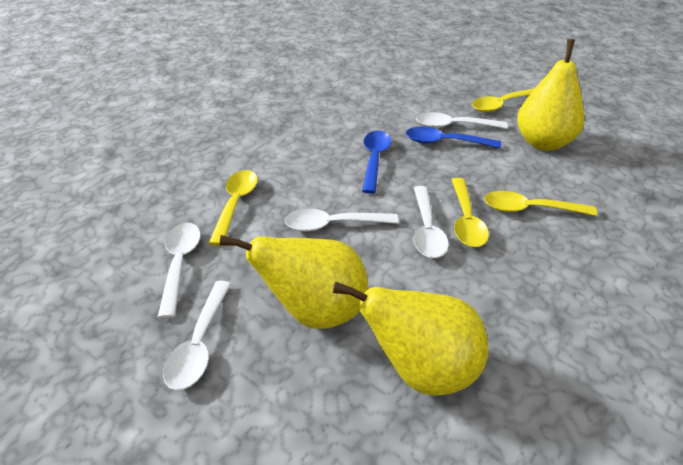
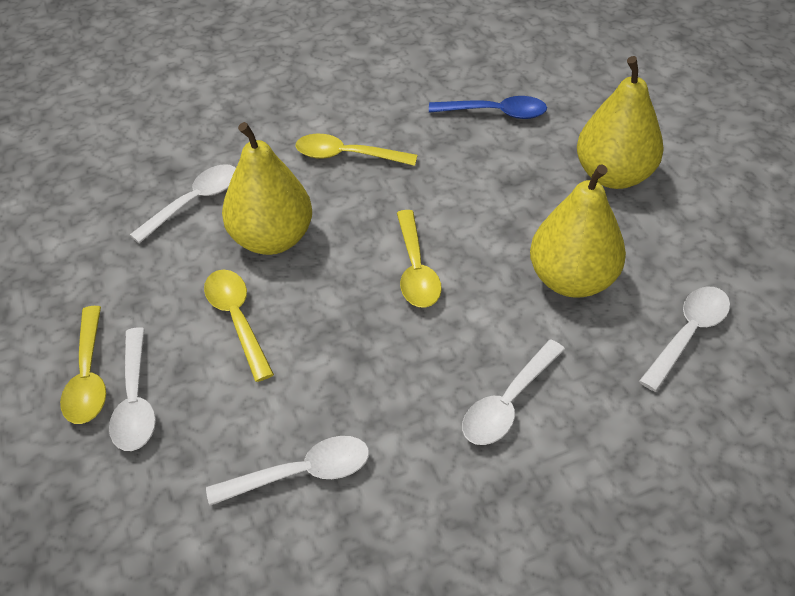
blue spoon: [362,131,391,194] [406,126,501,148] = 2 -> [429,96,547,119] = 1

